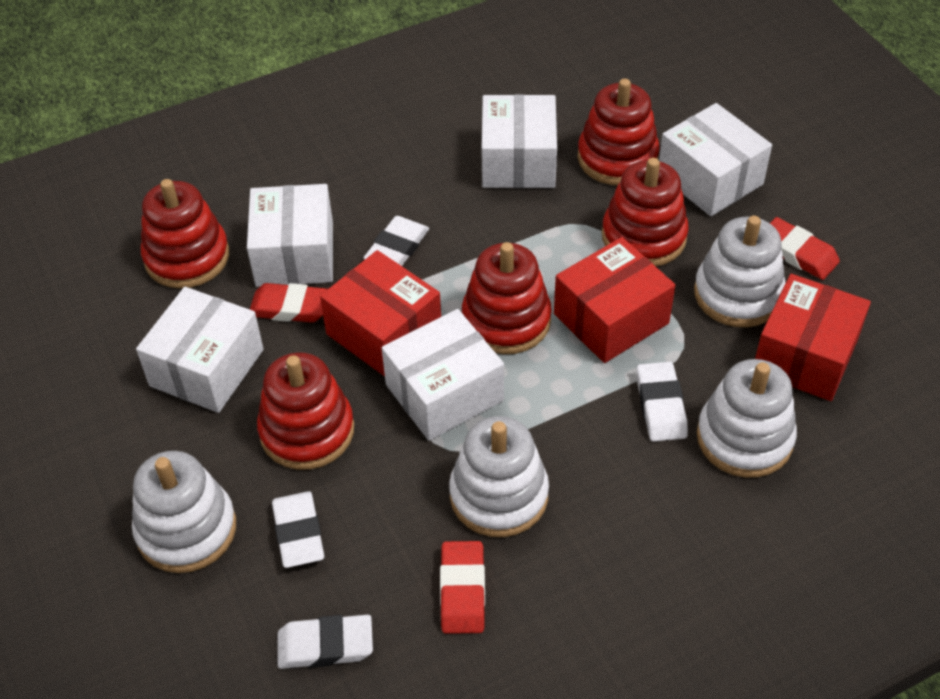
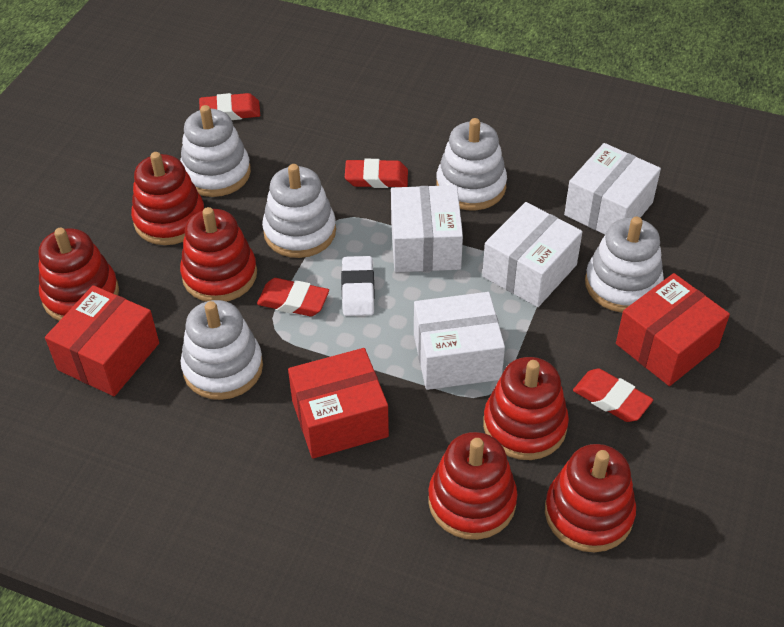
red eraser: [250,283,328,323] [440,541,485,634] [770,217,840,280] = 3 -> [199,93,260,120] [257,278,329,316] [345,159,408,188] [573,368,653,422] = 4
red stacking toy: [141,179,229,289] [257,352,354,470] [462,242,552,354] [578,78,660,185] [602,158,689,267] = 5 -> [38,228,119,321] [131,152,204,245] [180,207,257,302] [428,432,518,540] [483,357,569,460] [545,444,636,553] = 6
white box: [136,287,264,413] [247,184,333,287] [382,309,504,441] [482,94,557,188] [659,103,772,216] = 5 -> [391,185,463,272] [414,292,505,390] [482,202,583,307] [564,143,661,235] = 4
white eraser: [272,491,324,568] [278,615,373,669] [364,216,429,266] [636,362,688,442] = 4 -> [341,256,375,316] = 1
white stacking toy: [132,451,236,573] [449,416,549,537] [694,216,785,327] [697,359,797,478] = 4 -> [180,105,251,197] [180,300,263,400] [262,164,336,258] [436,118,507,210] [585,217,664,313] = 5

